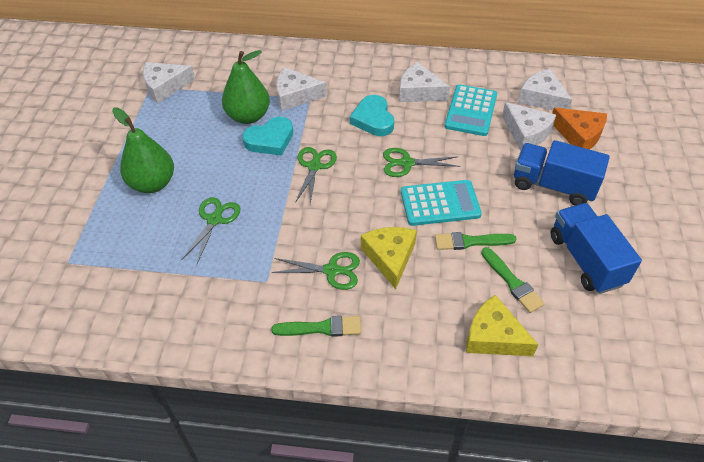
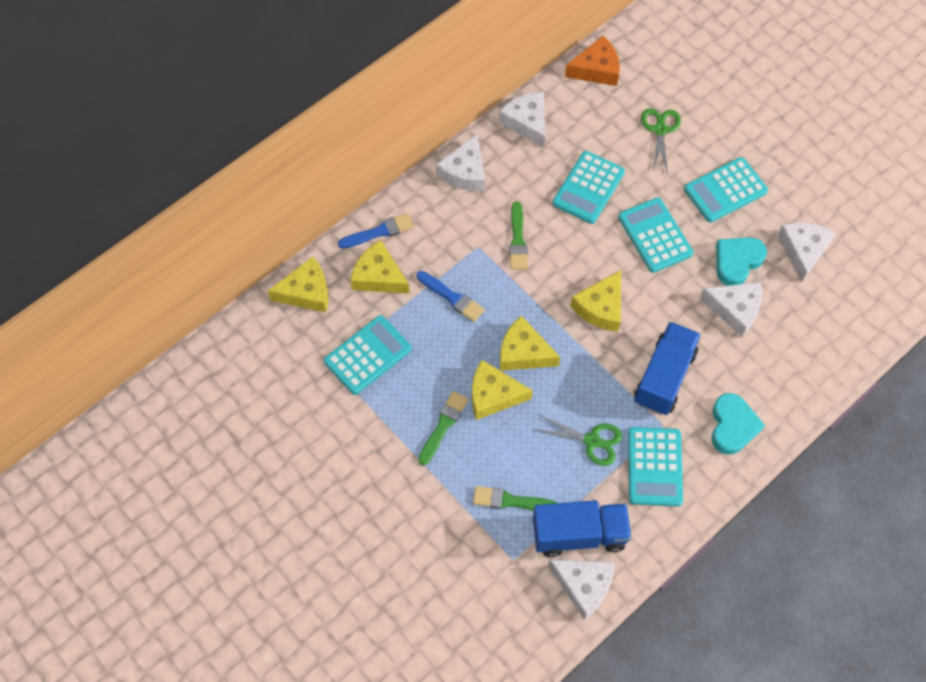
blue brush: none = 0 -> [338,213,414,249] [416,271,485,322] = 2
green pear: [112,107,174,193] [222,50,270,124] = 2 -> none = 0
green scissors: [182,197,240,264] [272,252,360,290] [295,147,337,204] [383,148,460,177] = 4 -> [533,414,622,466] [641,108,681,174] = 2
turquoise calculator: [401,180,482,226] [444,84,497,136] = 2 -> [324,315,412,395] [552,151,625,224] [618,197,693,273] [628,427,683,506] [684,157,768,222] = 5
yellow cheese: [361,227,417,289] [466,295,539,356] = 2 -> [268,256,328,312] [351,240,410,294] [472,360,533,420] [500,315,560,371] [570,270,621,331] = 5

